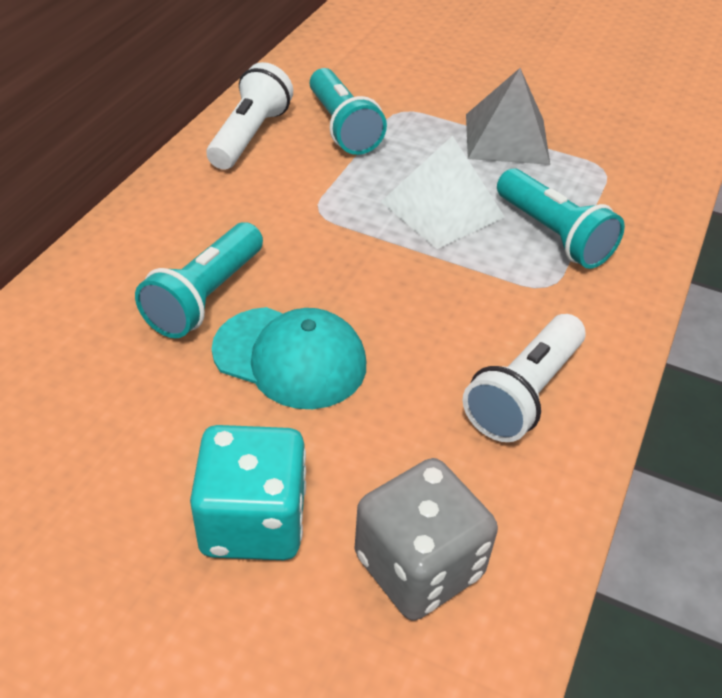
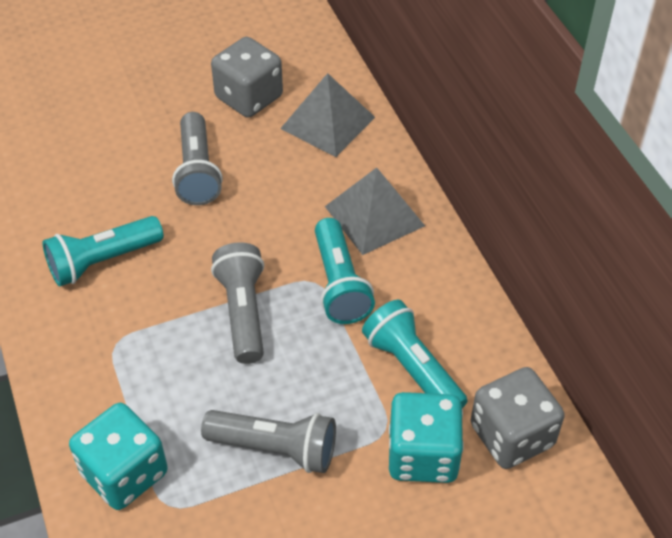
grey dice: [354,458,498,621] = 1 -> [211,37,283,118] [470,367,565,469] = 2
grey flashlight: none = 0 -> [172,112,223,205] [201,410,336,473] [211,242,264,364] = 3
grey pyramid: [466,68,550,165] = 1 -> [280,73,375,157] [325,168,425,255] = 2
turquoise cap: [212,307,366,409] = 1 -> none = 0
turquoise dice: [190,425,306,560] = 1 -> [69,403,168,510] [389,392,464,483] = 2
white flashlight: [206,62,293,170] [463,314,586,442] = 2 -> none = 0
white pyramid: [381,136,505,249] = 1 -> none = 0

